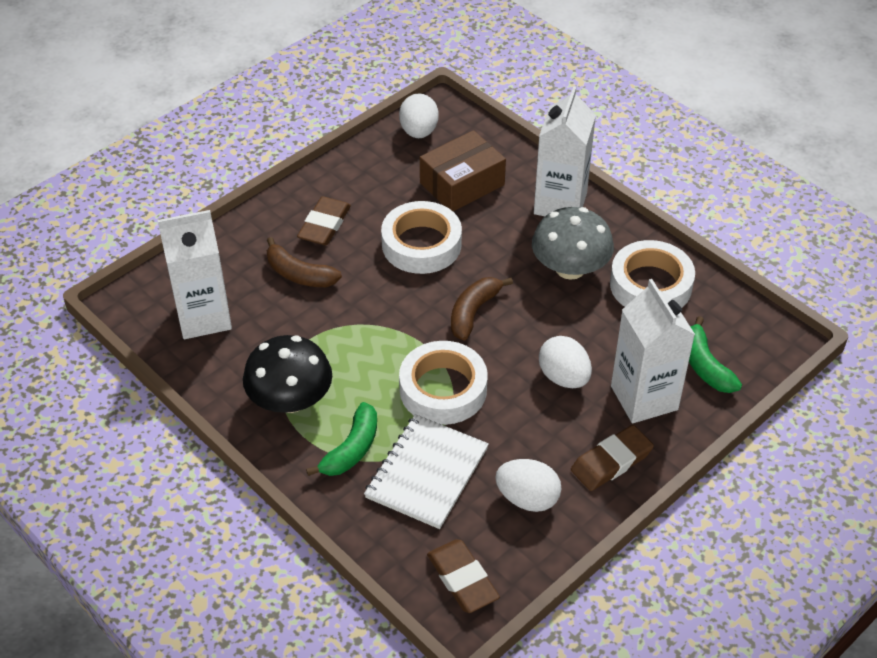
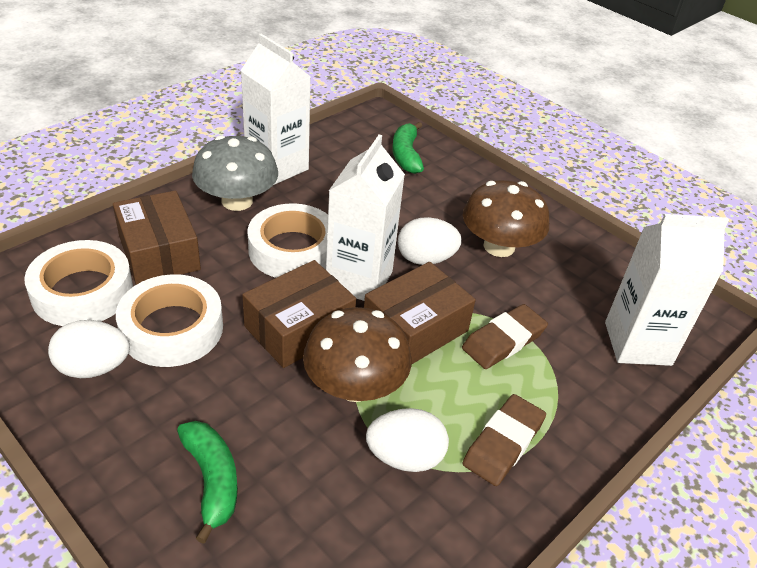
black mushroom: [243,335,332,413] = 1 -> none = 0
brown banana: [267,237,342,287] [451,277,513,341] = 2 -> none = 0
brown box: [420,130,506,211] = 1 -> [113,191,201,285] [242,260,356,368] [364,262,476,365] = 3
brown eraser: [297,196,351,245] [427,539,500,613] [571,425,654,491] = 3 -> [462,304,548,369] [463,394,546,486] = 2
brown mushroom: none = 0 -> [303,307,411,402] [463,180,549,257] = 2
white notebook: [364,414,489,529] = 1 -> none = 0

